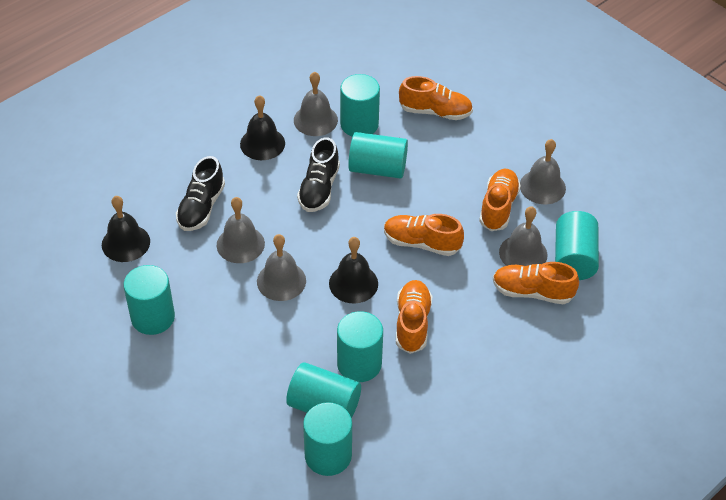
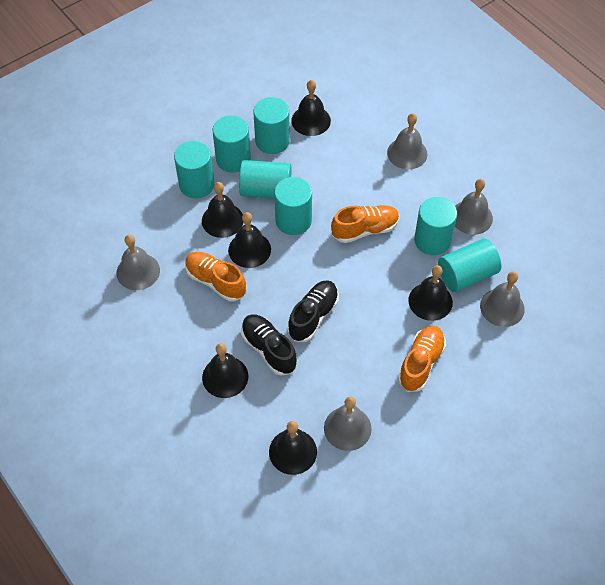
black bell: [102,196,150,262] [240,95,285,160] [329,237,378,304] = 3 -> [202,182,243,238] [202,343,248,398] [228,212,271,268] [269,421,317,475] [291,80,331,136] [408,265,453,321] = 6
orange shoe: [384,214,464,256] [396,280,432,354] [399,76,473,120] [479,169,521,231] [493,262,579,304] = 5 -> [185,252,246,301] [331,205,399,243] [398,326,446,392] = 3

